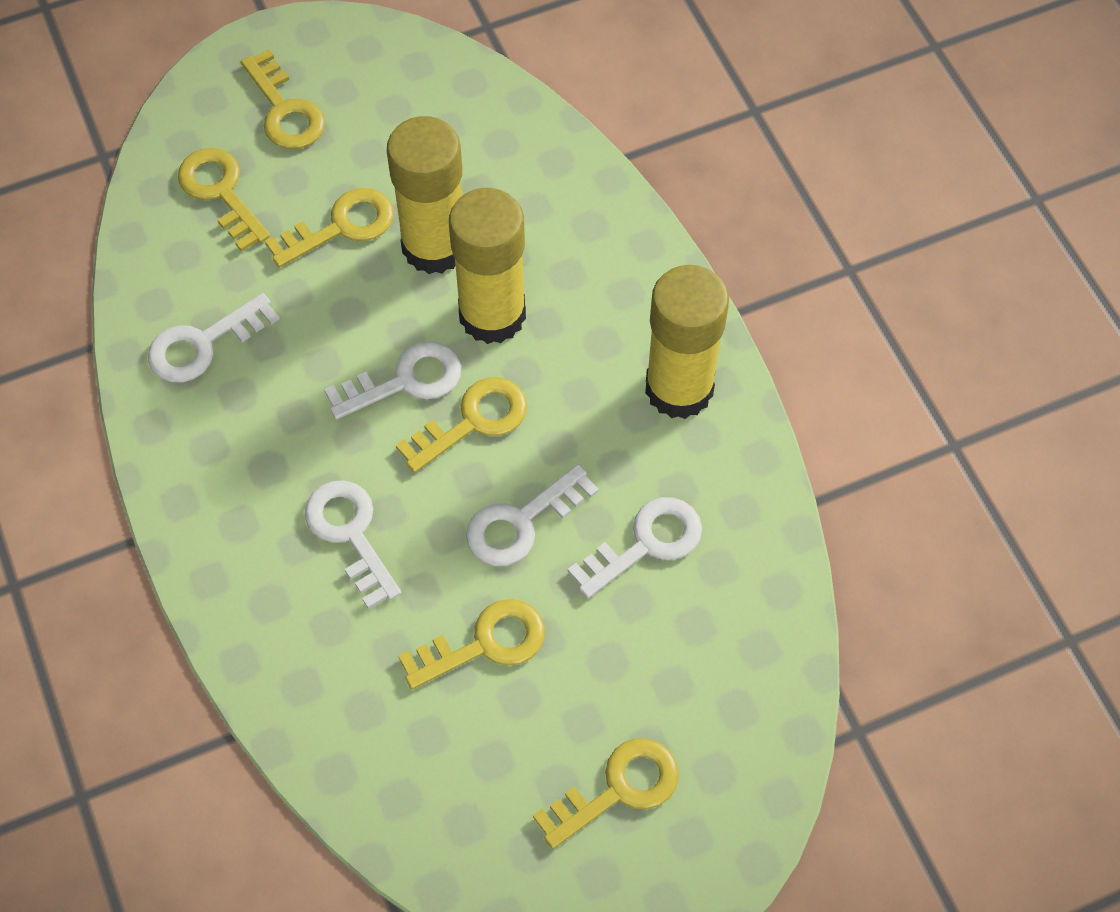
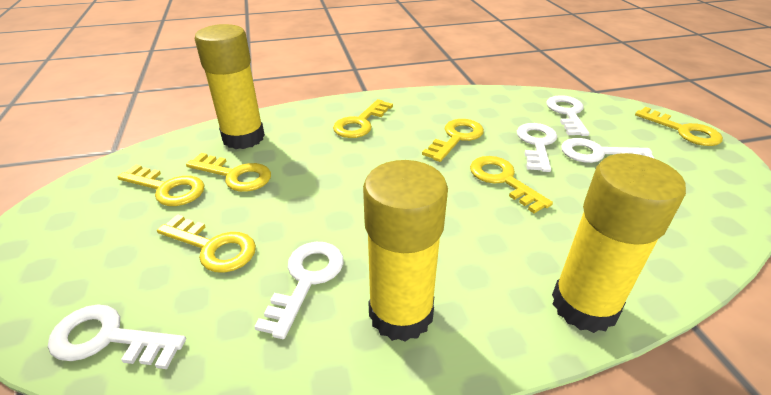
yellow key: [178,148,270,252] [241,49,325,149] [265,188,394,268] [396,377,527,473] [398,599,545,689] [533,738,679,849] = 6 -> [118,165,205,206] [157,214,256,273] [186,153,271,192] [333,99,393,138] [422,119,484,162] [470,156,553,213] [635,107,723,146] = 7

